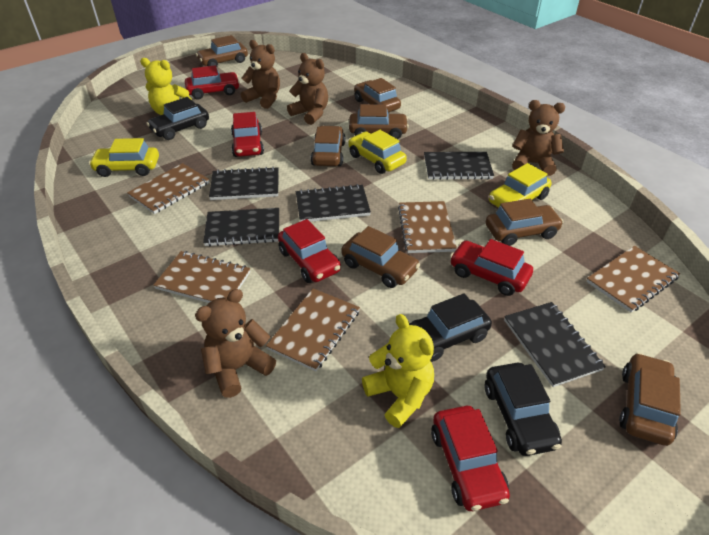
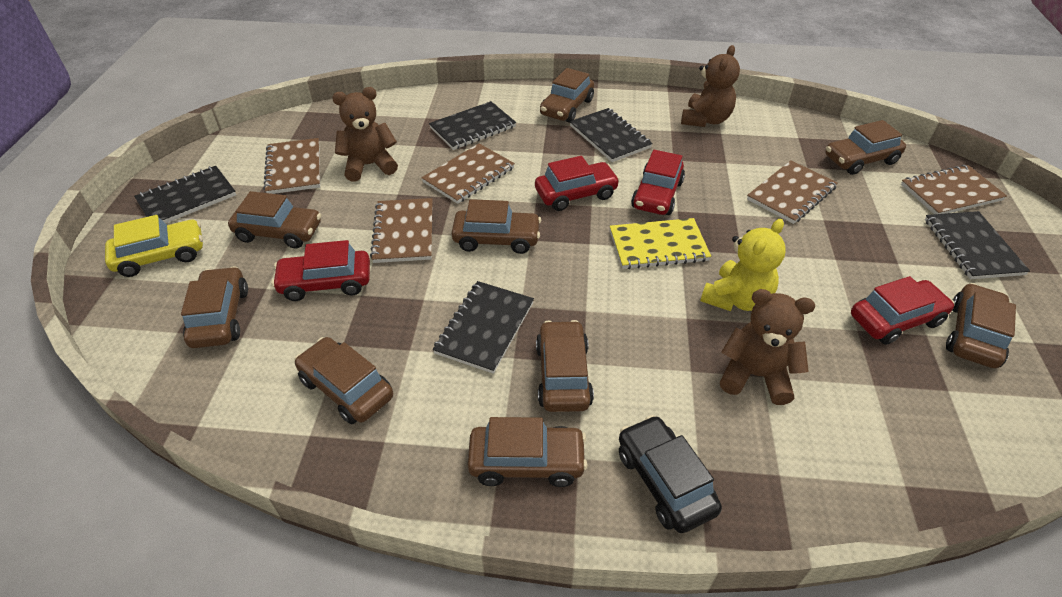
black car: [146,97,209,140] [409,293,492,362] [485,363,562,456] = 3 -> [619,415,722,533] = 1
brown car: [196,35,248,68] [311,126,346,166] [341,226,420,288] [349,104,409,139] [354,78,401,112] [486,199,564,246] [619,353,681,446] = 7 -> [181,266,248,348] [228,191,321,249] [294,337,393,424] [452,199,541,254] [468,417,588,487] [536,320,594,412] [540,68,594,123] [825,120,906,175] [946,283,1016,368] = 9
brown teddy bear: [195,289,276,398] [241,40,280,109] [287,53,328,125] [512,100,565,176] = 4 -> [332,87,398,181] [681,45,740,127] [720,289,815,405] = 3
red car: [185,65,240,99] [231,112,264,157] [278,219,341,283] [431,406,510,511] [450,239,533,296] = 5 -> [272,240,370,301] [535,156,620,211] [631,150,685,215] [851,276,955,345] = 4
yellow car: [89,138,159,177] [348,130,407,174] [489,163,551,208] = 3 -> [105,215,203,277] = 1
yellow notebook: none = 0 -> [610,218,711,269] = 1
yellow teddy bear: [140,58,192,115] [362,314,434,428] = 2 -> [700,219,786,311] = 1

